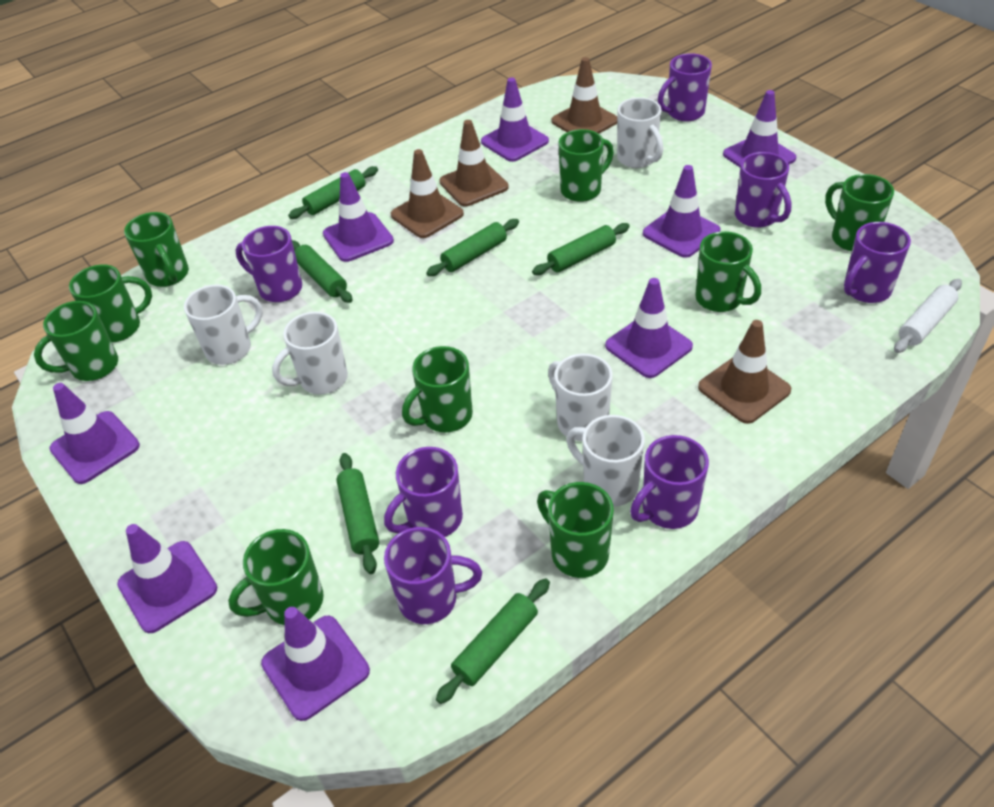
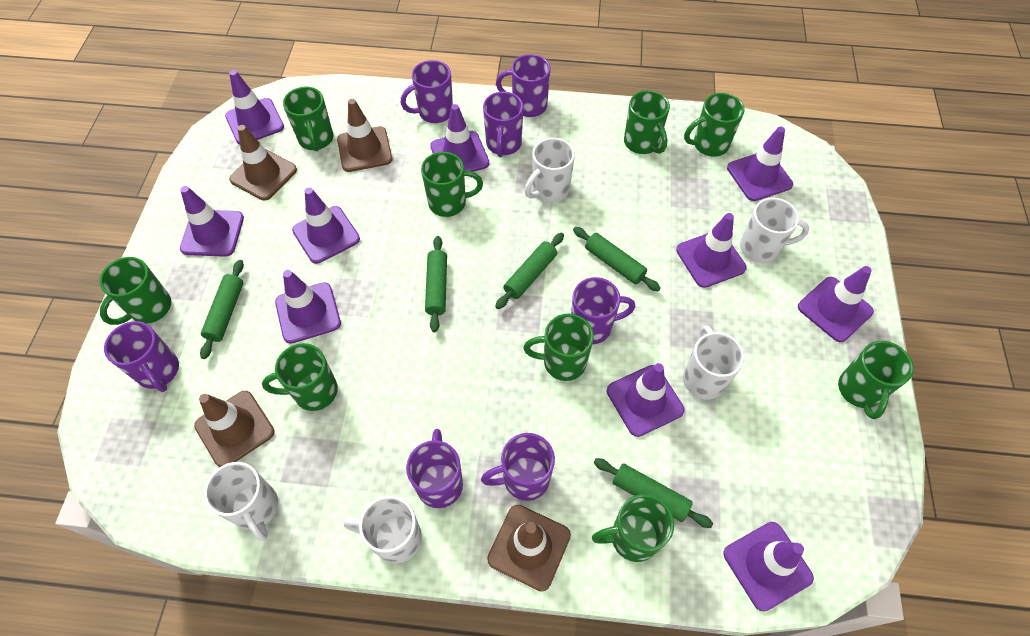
green rolling pin: [288,166,378,219] [292,240,353,303] [336,453,379,574] [426,219,519,276] [436,578,550,704] [532,223,630,275] = 6 -> [200,260,244,359] [425,236,447,332] [495,233,564,309] [573,227,661,291] [594,458,713,528] = 5
purple traffic cone: [49,383,140,484] [117,524,217,633] [261,607,370,721] [323,172,394,262] [481,77,549,162] [605,278,693,378] [643,165,721,258] [723,90,796,167] = 8 -> [180,186,244,257] [225,70,284,144] [275,270,341,344] [292,187,360,264] [430,104,489,172] [607,363,685,437] [676,213,747,288] [723,522,814,611] [727,127,793,201] [798,266,874,342] = 10
white rolling pin: [894,279,962,353] = 1 -> none = 0

